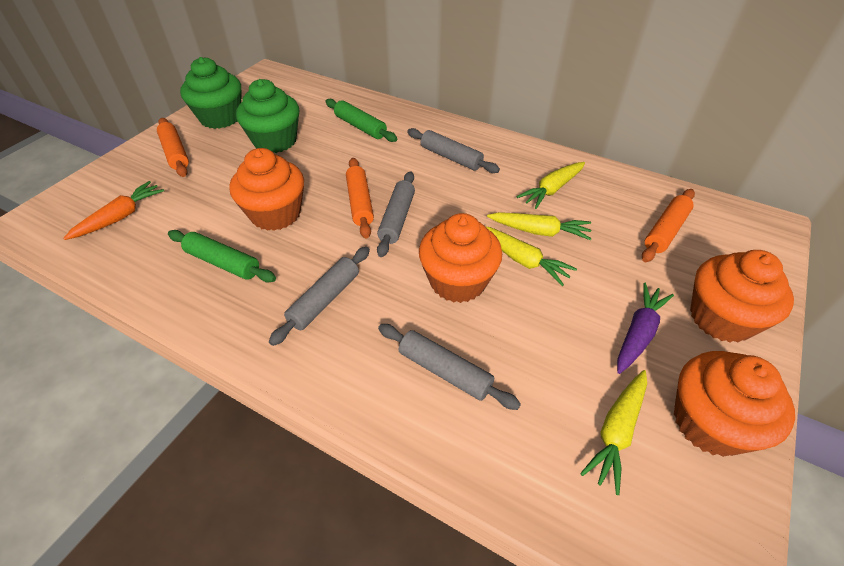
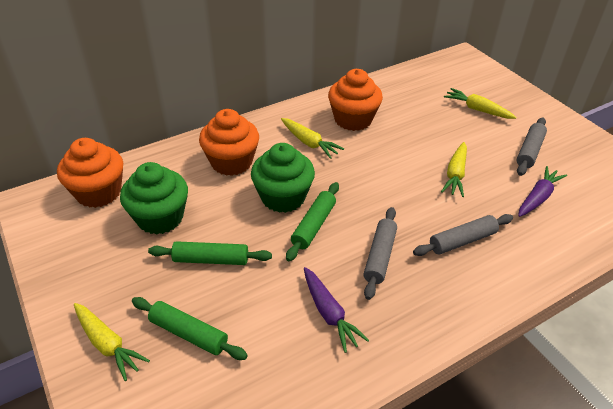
green rolling pin: [168,230,276,282] [325,99,397,142] = 2 -> [132,297,248,360] [148,241,272,265] [286,182,339,261] = 3
grey rolling pin: [269,247,370,346] [377,171,415,257] [378,324,521,410] [407,128,500,173] = 4 -> [363,207,397,300] [413,214,513,256] [517,117,547,176] = 3
orange carrot: [63,181,164,240] = 1 -> none = 0
orange cupcake: [229,148,304,231] [419,213,502,303] [674,351,795,457] [690,250,794,343] = 4 -> [57,138,123,208] [199,109,259,176] [328,69,383,131] = 3
orange rolling pin: [157,118,189,177] [346,158,374,239] [642,189,695,262] = 3 -> none = 0
purple carrot: [617,282,674,374] = 1 -> [304,267,369,353] [518,166,567,217] = 2

